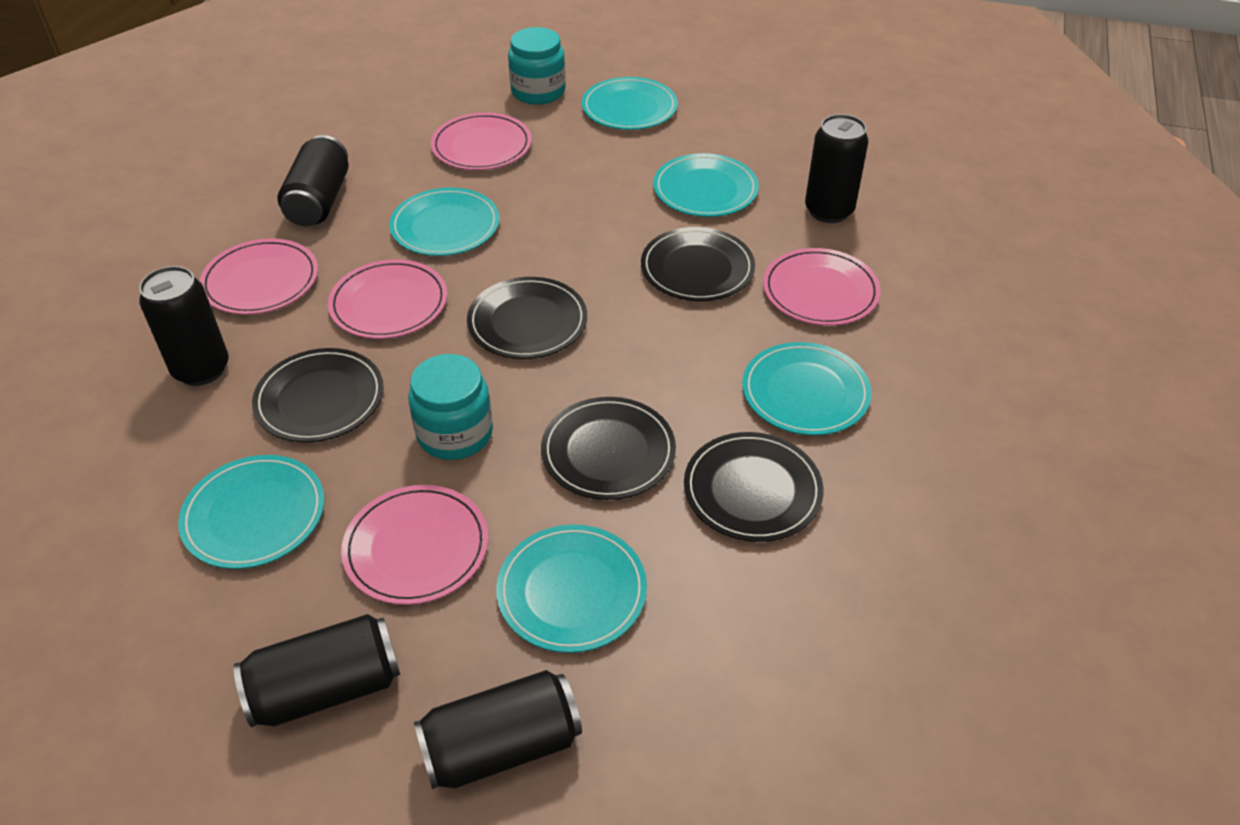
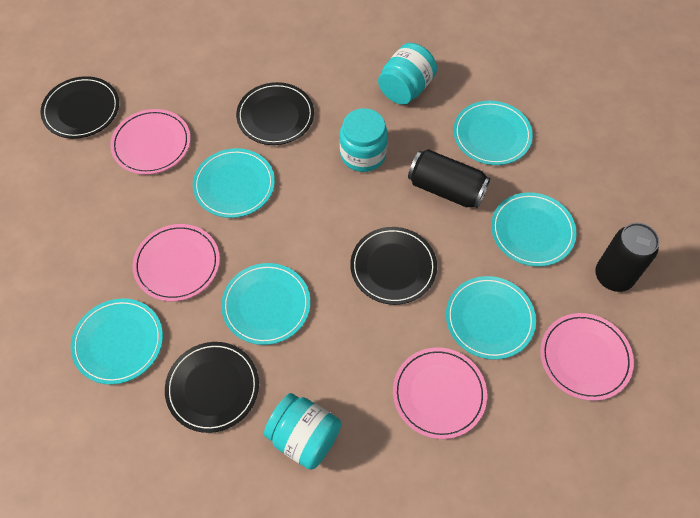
black can: [139,266,229,386] [234,614,400,727] [278,135,349,226] [414,670,582,789] [805,114,869,223] = 5 -> [408,149,490,208] [595,223,659,292] = 2
black plate: [252,348,384,442] [467,277,587,359] [541,397,676,500] [641,227,755,301] [684,432,824,542] = 5 -> [41,76,119,139] [165,342,259,433] [236,82,314,145] [350,227,437,305] = 4
pink plate: [200,239,318,315] [328,259,447,339] [341,485,488,605] [431,113,532,170] [763,248,881,326] = 5 -> [110,109,191,175] [133,224,220,301] [393,347,487,439] [540,313,634,401] = 4
turquoise jar: [408,354,493,460] [508,27,566,105] = 2 -> [264,393,341,470] [340,108,388,172] [378,43,437,105] = 3

